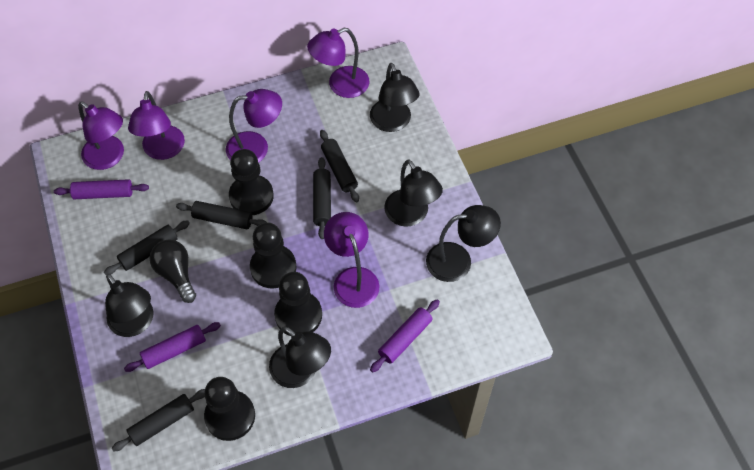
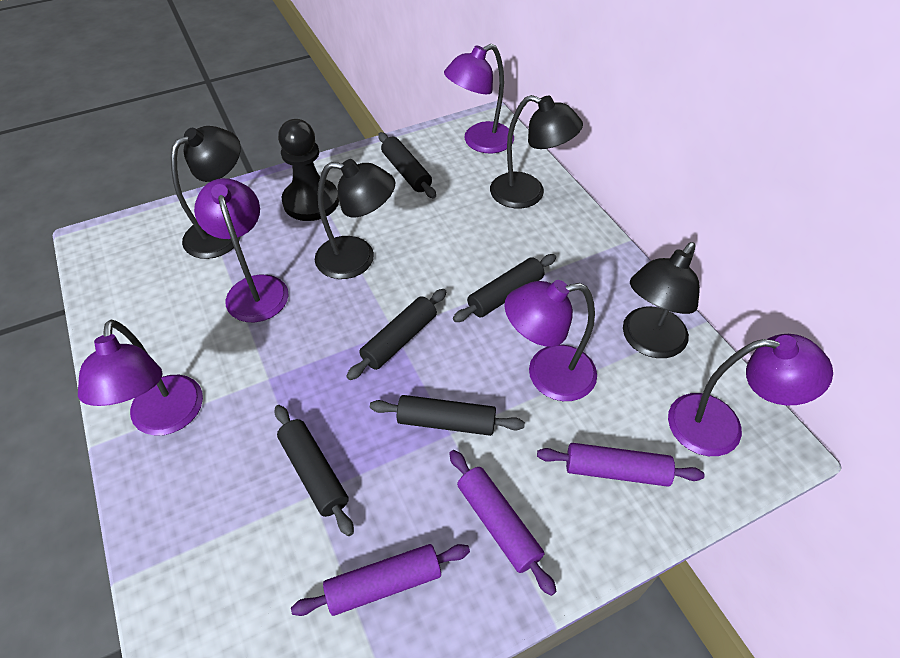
black lamp: [105,274,154,337] [269,327,331,388] [370,63,420,132] [384,159,443,227] [426,205,501,282] = 5 -> [171,126,241,259] [315,159,395,279] [490,95,583,209] [623,242,700,358] = 4
black light bulb: [150,239,196,303] = 1 -> none = 0
black pawn: [204,377,255,441] [229,149,274,215] [250,222,297,289] [274,272,322,336] = 4 -> [278,119,339,221] = 1

